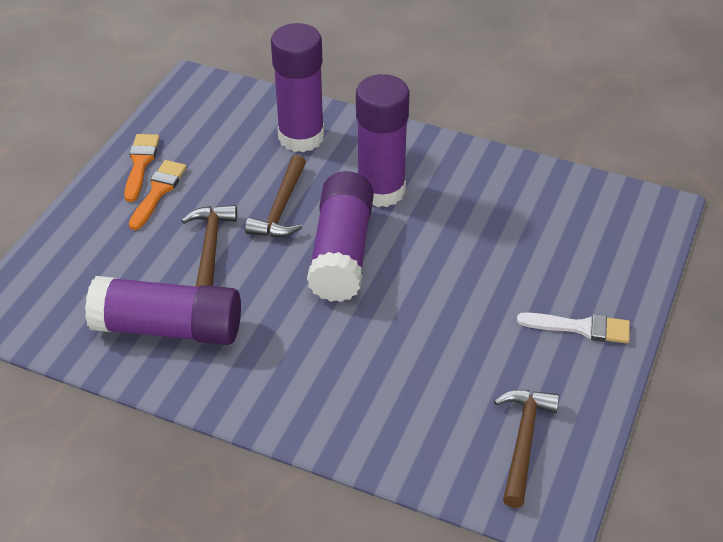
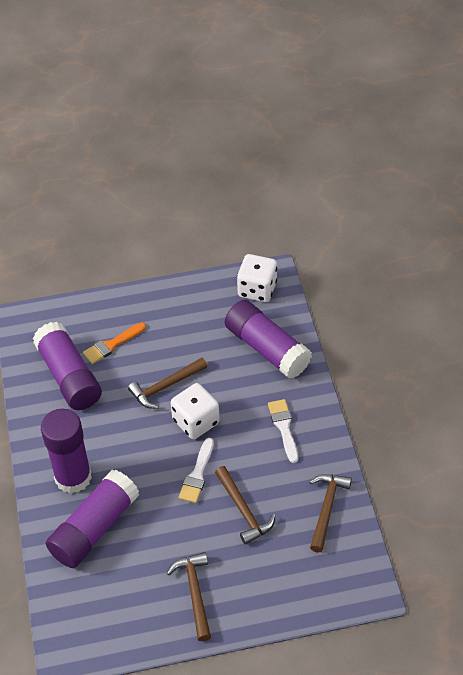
brown hammer: [181,205,237,287] [245,155,306,237] [494,390,560,508] = 3 -> [128,358,207,409] [167,552,211,641] [215,466,275,545] [309,474,352,553] = 4
orange brush: [124,134,160,202] [129,160,187,230] = 2 -> [83,322,146,364] = 1
white brush: [517,312,630,343] = 1 -> [179,438,214,503] [268,399,298,463] = 2
white dice: none = 0 -> [171,383,220,439] [237,254,277,302] = 2

